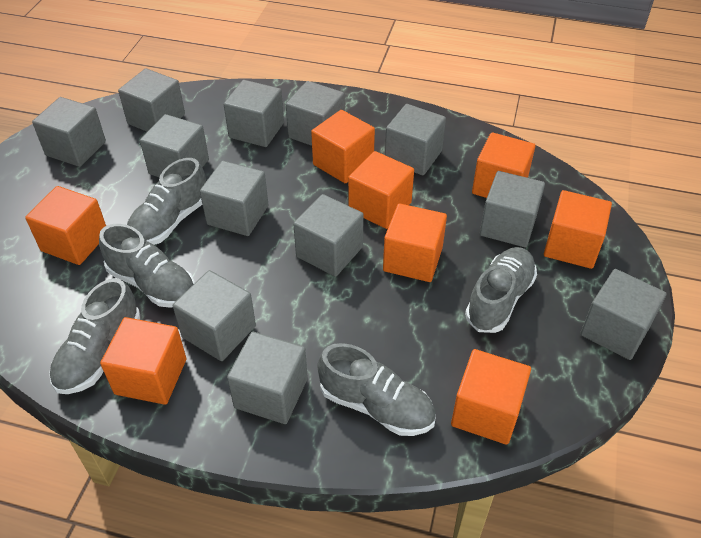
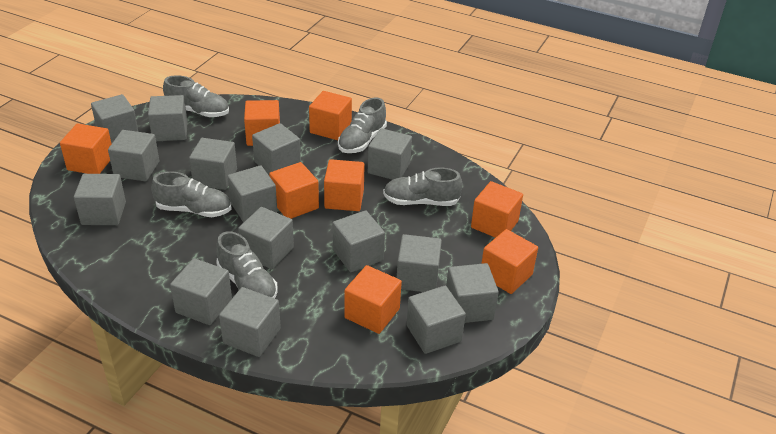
grey cube: [32,97,106,167] [118,68,185,132] [140,114,209,178] [173,270,256,361] [200,161,268,236] [224,80,284,147] [227,332,308,424] [286,81,345,146] [293,194,364,277] [385,104,446,175] [480,171,545,247] [580,269,667,360] = 12 -> [74,174,126,225] [91,94,138,144] [108,130,159,181] [148,95,188,141] [170,258,232,325] [189,138,237,190] [219,287,281,357] [228,165,277,223] [238,207,294,269] [252,123,301,174] [333,210,385,272] [368,128,412,180] [397,234,442,292] [406,286,466,354] [446,263,499,323] = 15

